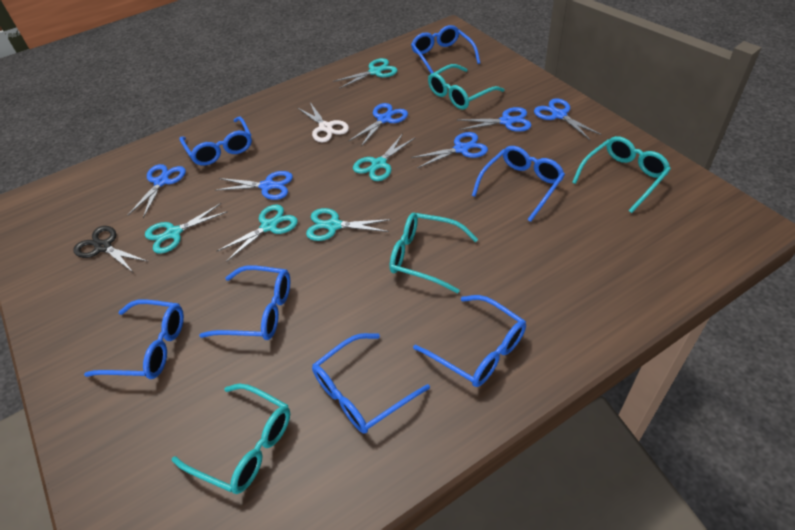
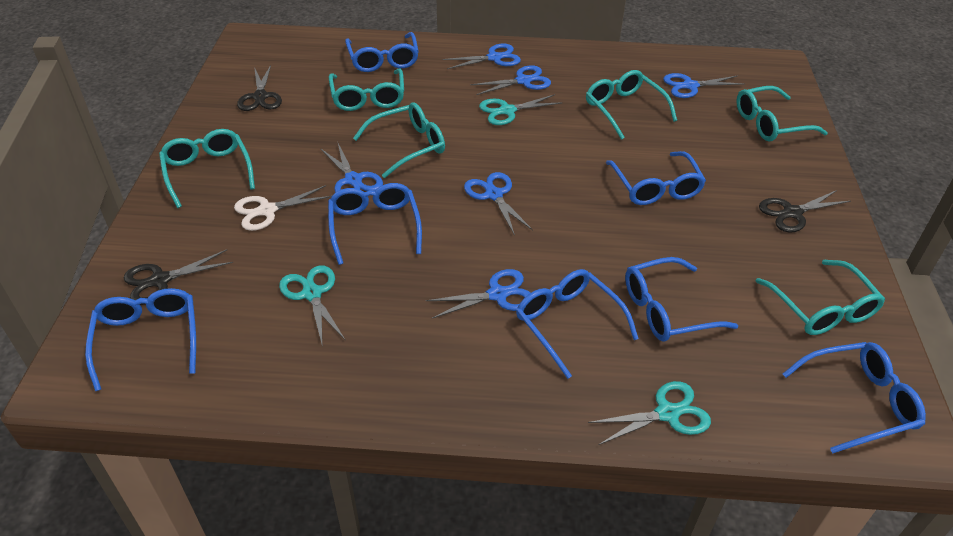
black scissors: [73,226,148,272] = 1 -> [124,250,233,305] [237,65,282,111] [759,190,851,232] = 3
turquoise glasses: [172,384,290,494] [390,213,478,293] [428,64,504,110] [572,136,671,213] = 4 -> [159,129,255,208] [329,69,404,111] [353,102,445,178] [586,70,677,140] [736,86,828,141] [756,260,885,335] = 6
turquoise scissors: [145,203,228,254] [216,204,298,261] [306,208,391,241] [333,58,398,89] [353,134,415,181] = 5 -> [279,265,346,344] [479,94,563,125] [588,381,711,445] = 3

